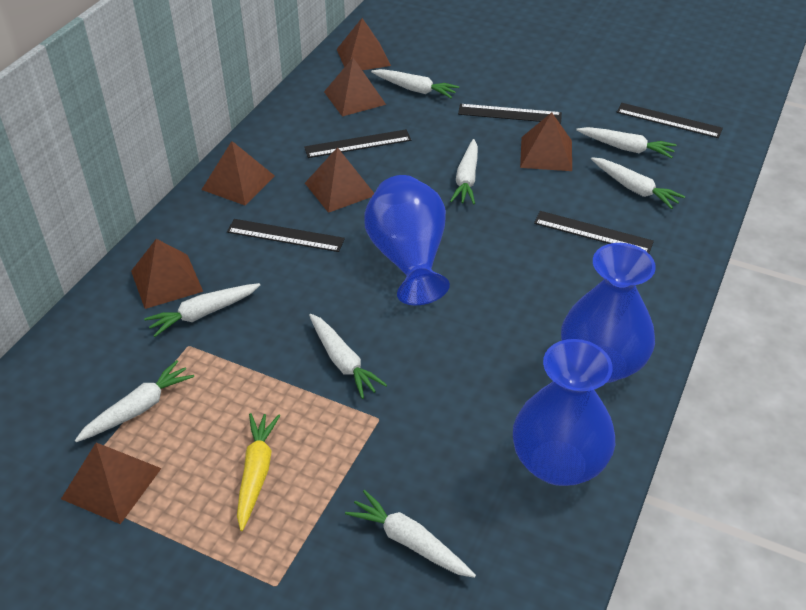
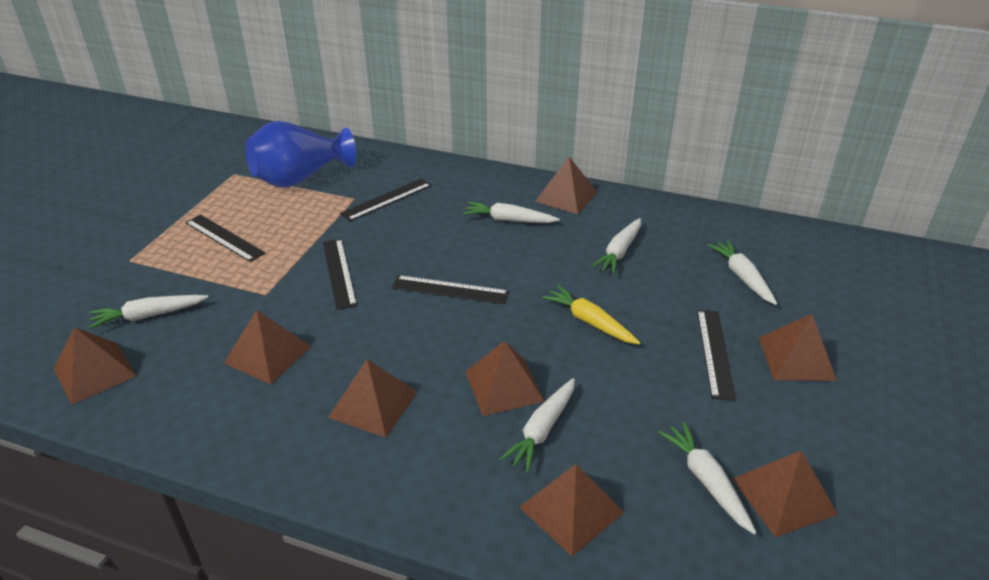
blue vase: [364,175,450,305] [513,339,615,486] [561,243,656,383] = 3 -> [245,121,356,188] = 1
brown pyramid: [61,443,162,524] [131,239,203,309] [201,141,275,206] [305,147,374,213] [324,58,386,117] [337,18,391,70] [520,112,572,171] = 7 -> [54,327,136,405] [224,310,311,384] [328,359,417,437] [465,341,545,416] [519,464,624,556] [535,157,597,214] [732,450,838,537] [759,314,837,381] = 8
white carrot: [75,360,194,442] [144,283,260,337] [309,314,387,399] [345,490,476,578] [371,69,459,98] [450,139,478,204] [576,127,677,159] [591,157,685,209] = 8 -> [88,295,208,329] [463,202,560,223] [500,378,575,473] [591,218,641,275] [658,422,757,535] [707,240,777,305] = 6

